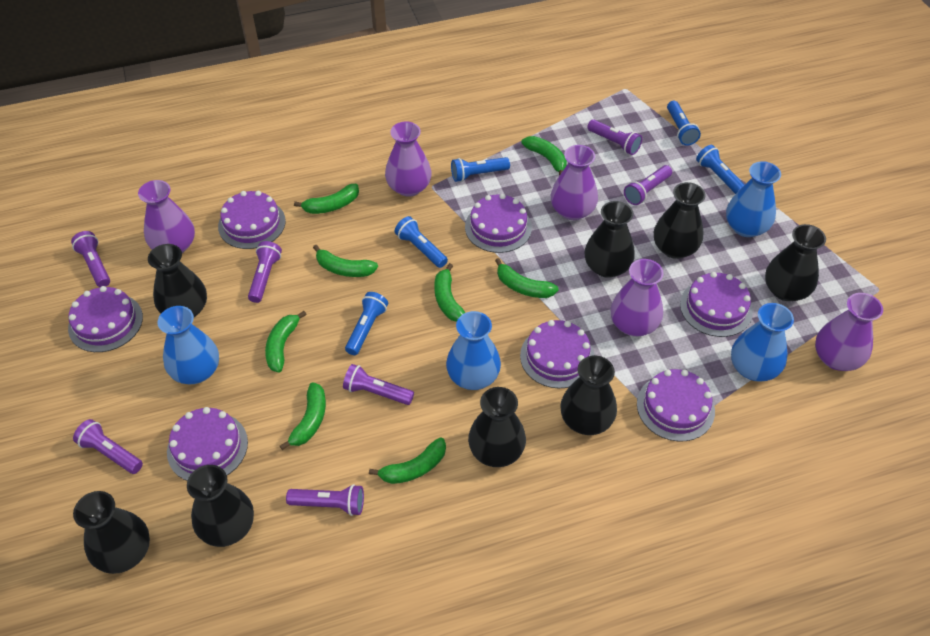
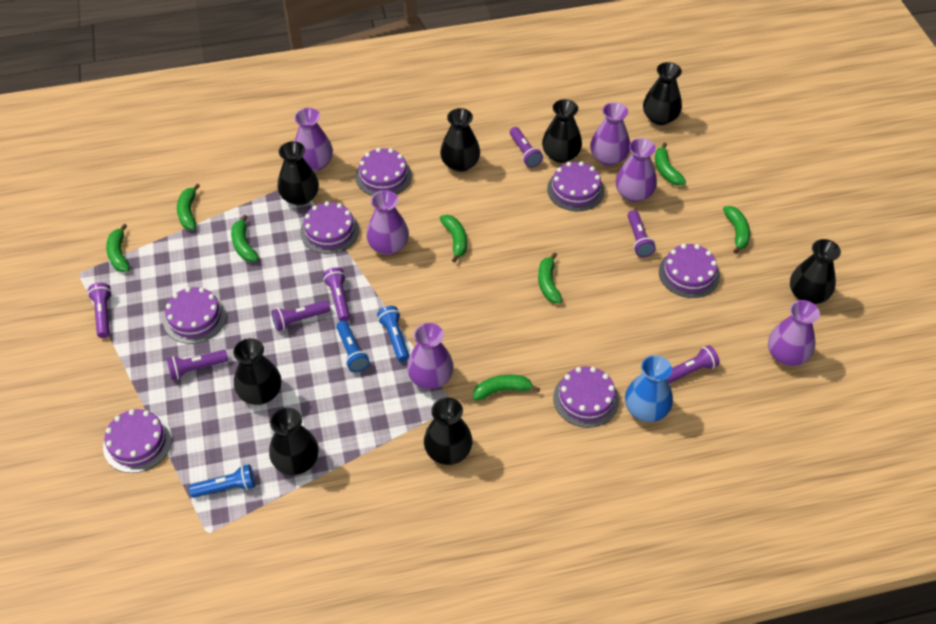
blue flashlight: [345,292,388,355] [395,216,448,268] [451,157,510,182] [667,101,701,146] [696,145,745,194] = 5 -> [189,464,255,498] [336,321,370,372] [377,306,409,362] = 3
blue vase: [157,306,219,384] [446,311,501,390] [726,161,781,237] [731,303,794,382] = 4 -> [625,355,673,422] = 1
purple vase: [138,180,195,253] [385,122,432,197] [551,145,598,220] [610,259,664,336] [815,293,883,371] = 5 -> [294,108,333,171] [366,190,409,255] [407,323,454,389] [590,102,630,166] [616,138,657,202] [768,300,820,366] = 6

